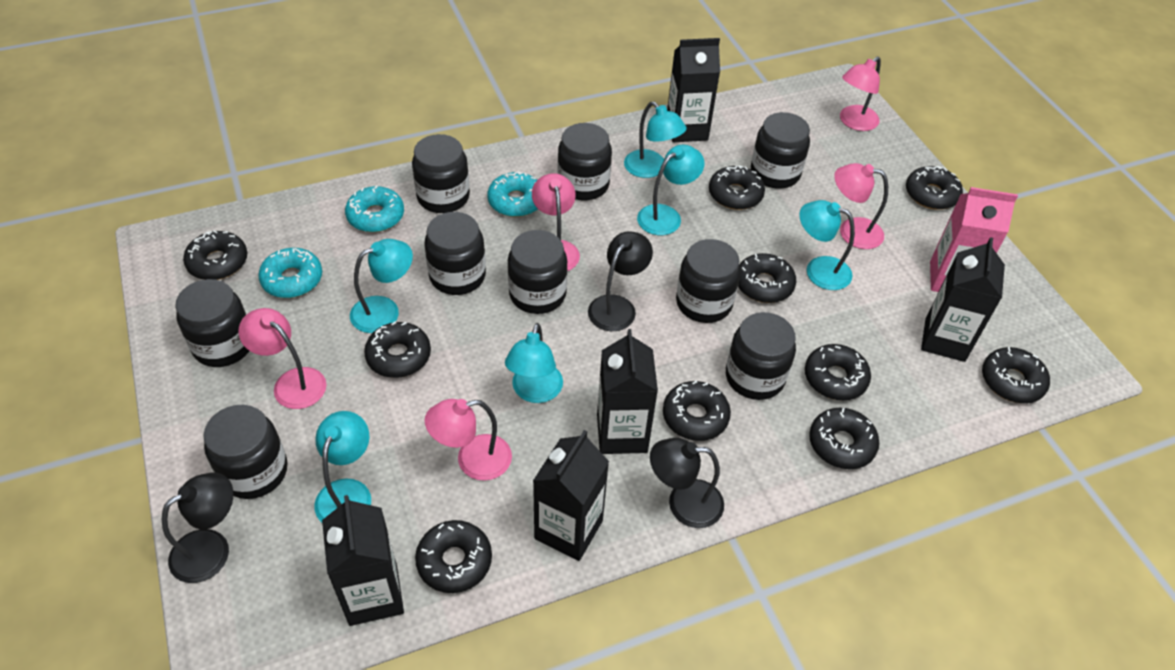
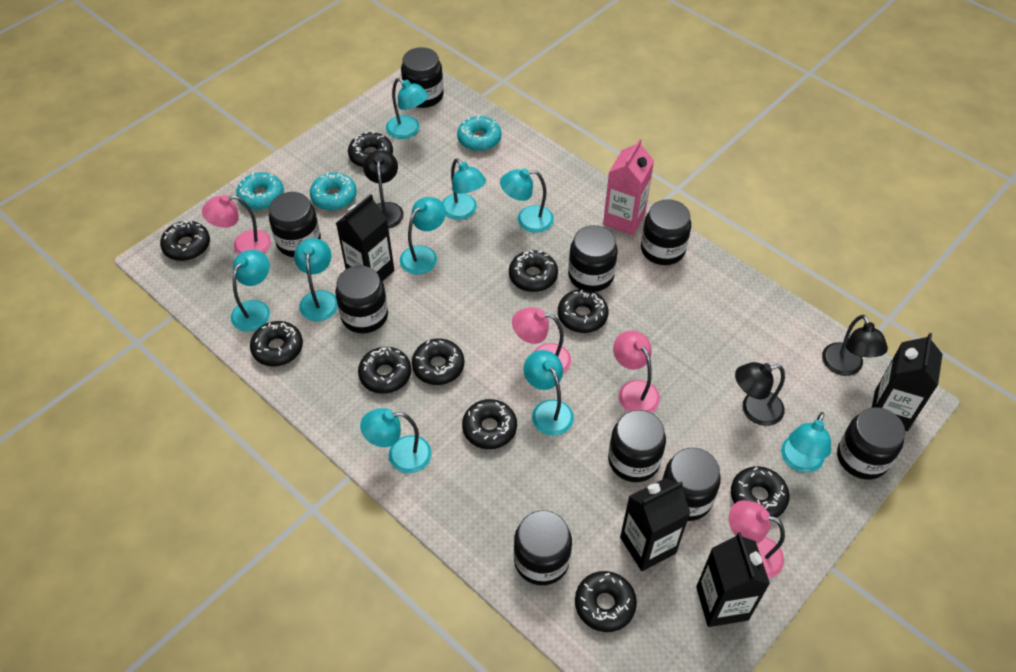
black carton: [322,495,404,626] [533,430,609,561] [597,329,658,454] [667,38,720,142] [921,237,1005,362] = 5 -> [336,194,394,281] [620,478,690,571] [696,532,770,627] [872,333,943,431] = 4
pink lamp: [238,308,326,409] [425,399,512,481] [532,173,580,271] [834,163,888,249] [840,57,881,131] = 5 -> [202,195,271,254] [512,307,571,373] [613,330,660,413] [729,500,785,578] = 4
turquoise lamp: [315,411,371,522] [350,239,413,333] [505,323,563,403] [624,102,687,178] [637,145,704,235] [799,200,855,290] = 6 -> [231,250,270,332] [294,238,338,321] [360,408,432,473] [386,78,429,139] [400,197,446,274] [442,158,486,220] [500,168,554,233] [524,350,574,436] [781,412,831,473] = 9

